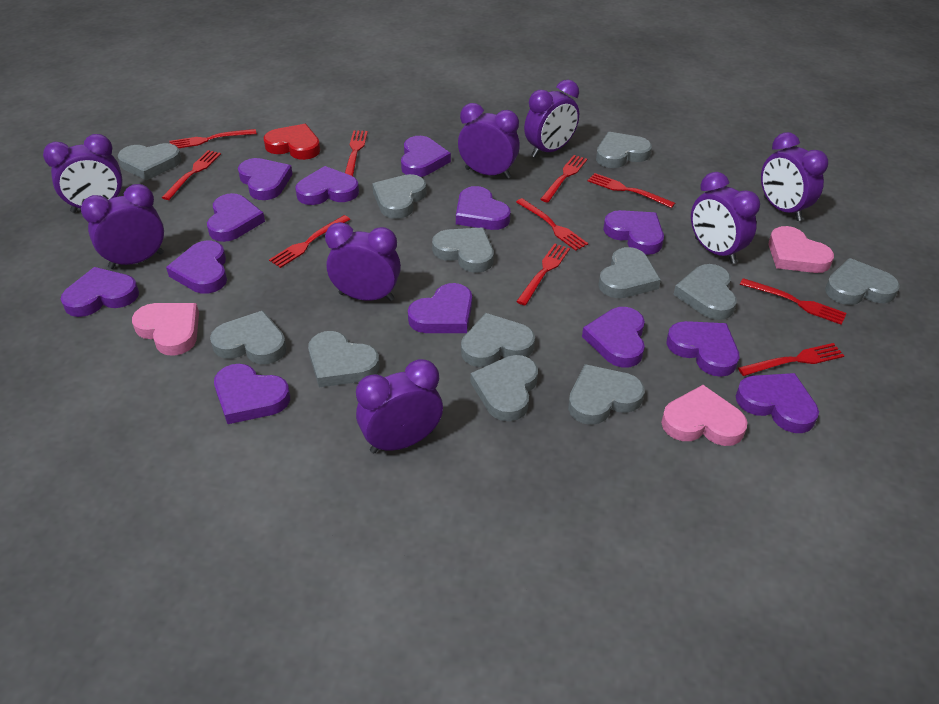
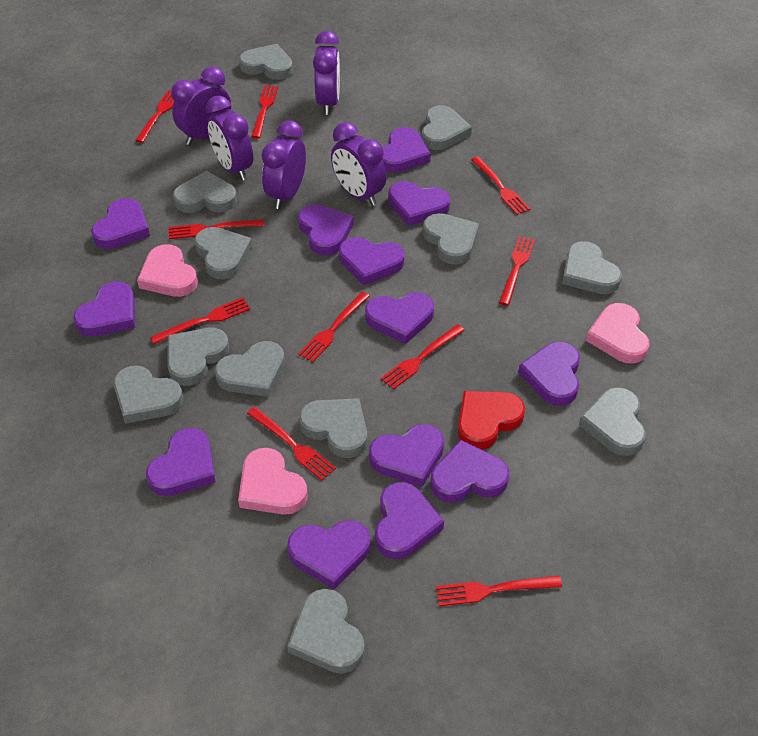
purple clock: [43,134,123,213] [81,184,164,269] [325,222,401,301] [356,359,443,453] [458,103,520,179] [524,80,579,157] [691,172,760,264] [761,132,828,221] = 8 -> [171,66,231,145] [206,95,253,181] [261,120,306,209] [313,31,340,115] [331,122,387,206] = 5

